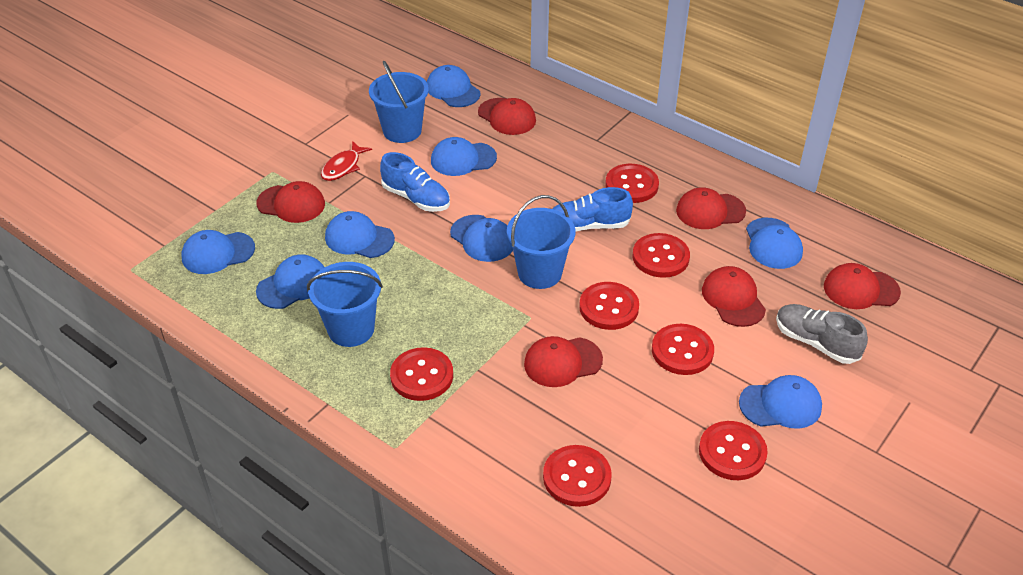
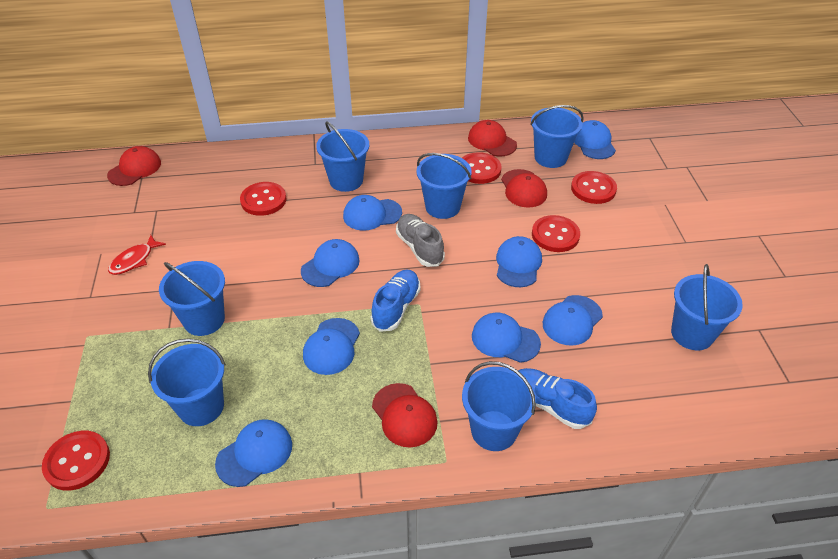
blue bucket: [307,262,383,347] [369,61,429,143] [507,195,575,289] = 3 -> [148,339,226,426] [159,261,225,336] [316,121,369,192] [417,153,472,219] [462,361,536,451] [530,105,584,168] [671,264,743,350] = 7
red button: [390,347,453,401] [543,445,612,507] [579,282,639,330] [605,164,659,203] [632,233,690,278] [652,324,714,375] [699,421,768,480] = 7 -> [42,431,110,490] [240,182,286,216] [462,152,501,184] [532,215,580,252] [571,171,617,204] = 5
red cap: [256,181,325,223] [478,98,536,135] [524,336,603,387] [676,187,746,229] [702,266,766,327] [824,263,901,309] = 6 -> [107,146,161,186] [372,383,438,447] [468,120,517,157] [501,169,547,208] = 4

